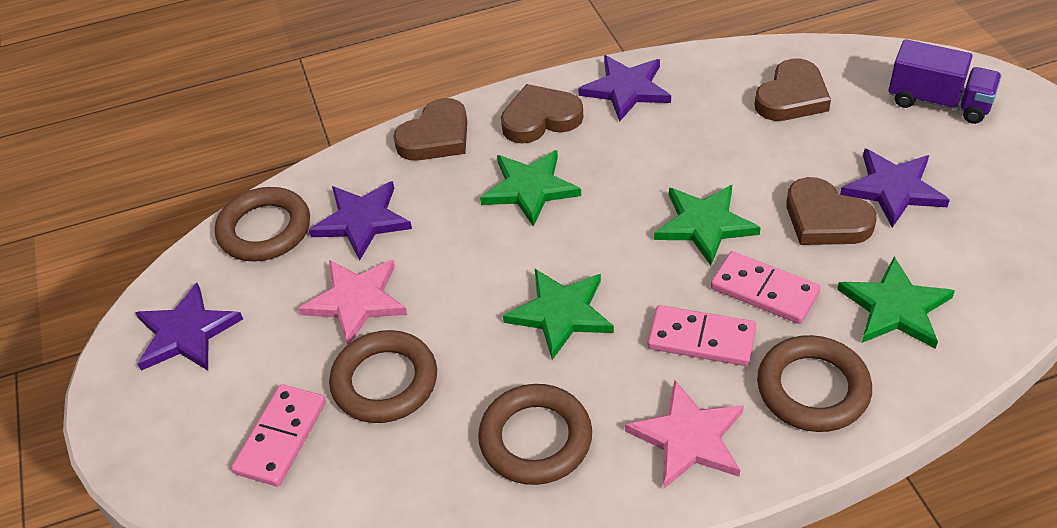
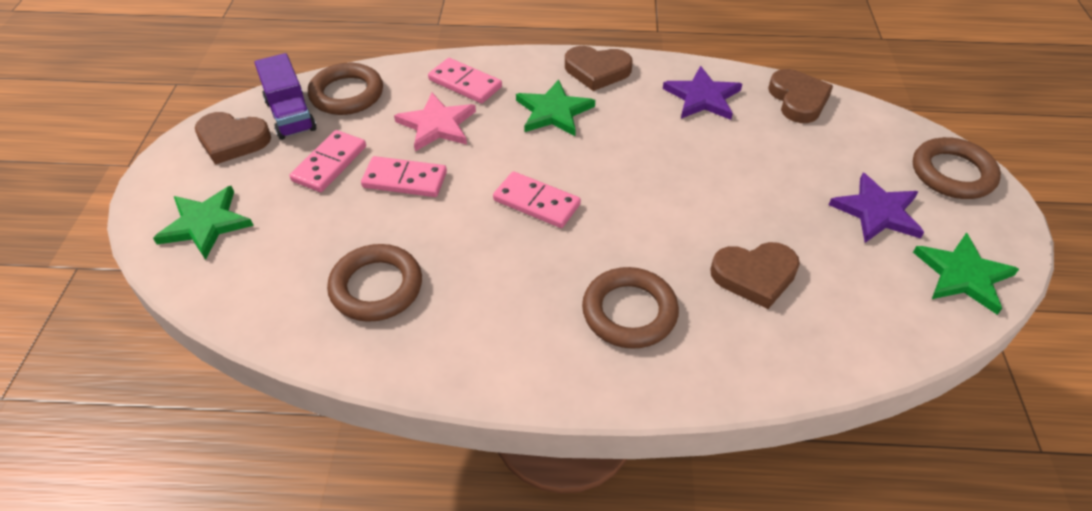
green star: [480,150,581,227] [503,269,614,360] [654,184,761,266] [837,257,955,349] = 4 -> [153,186,254,260] [516,79,595,136] [913,232,1019,315] = 3
pink domino: [231,384,326,487] [648,305,756,366] [711,251,820,324] = 3 -> [290,130,366,192] [361,156,447,197] [428,58,502,104] [493,171,581,228] = 4
pink star: [298,260,408,345] [625,380,744,489] = 2 -> [394,93,476,151] = 1
purple star: [135,283,243,371] [309,181,412,260] [578,55,671,122] [840,149,950,228] = 4 -> [663,66,742,120] [829,173,924,243] = 2

